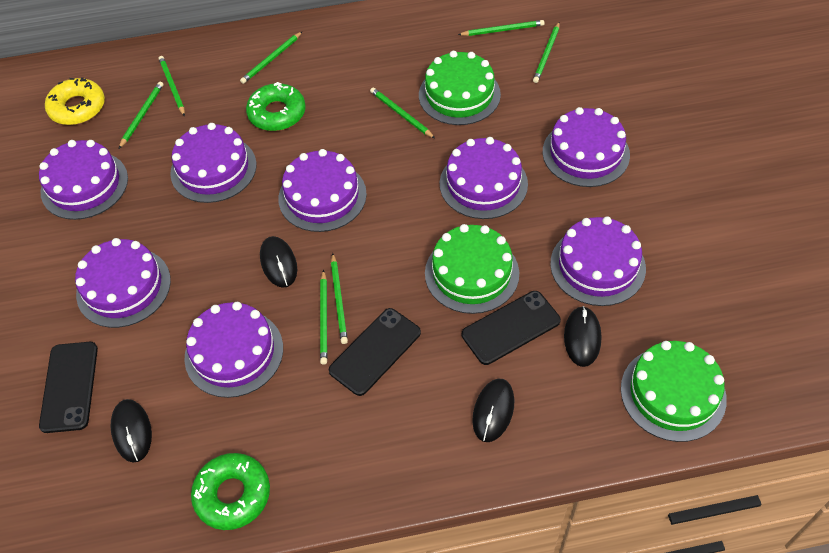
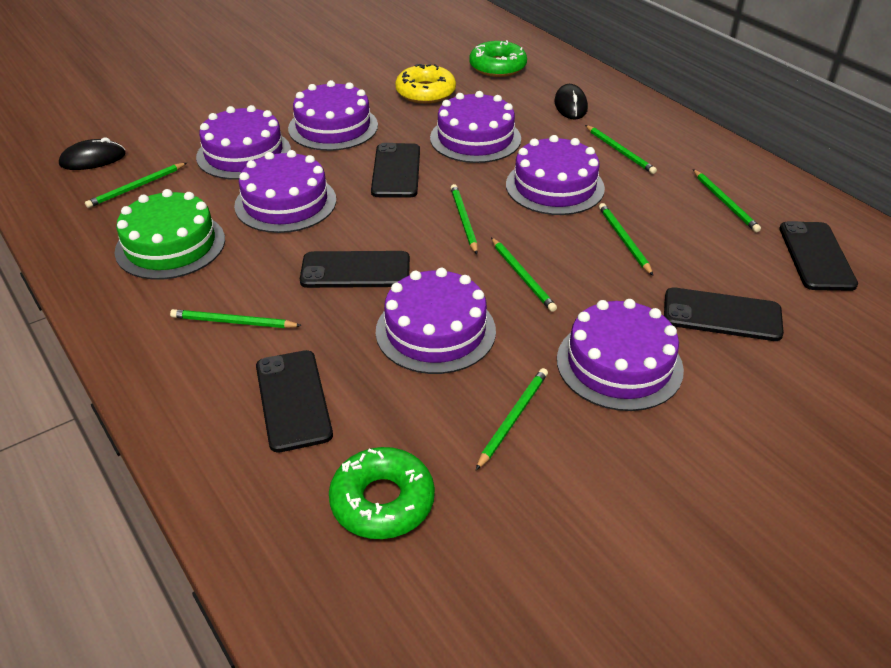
black mouse: [111,399,152,462] [260,236,297,288] [472,379,514,442] [564,306,601,367] = 4 -> [59,138,126,170] [554,84,588,120] = 2
black phone: [39,342,98,433] [329,308,421,396] [462,291,561,365] = 3 -> [256,350,333,453] [300,251,410,288] [371,143,420,198] [664,287,784,341] [779,221,858,291] = 5
green cake: [419,51,501,125] [425,224,519,314] [621,341,727,442] = 3 -> [115,189,225,280] = 1
purple cake: [39,140,128,220] [75,238,171,328] [170,123,257,203] [184,302,283,398] [278,149,367,232] [440,137,528,219] [543,107,630,187] [550,216,646,306] = 8 -> [196,105,291,180] [234,150,336,233] [288,80,378,151] [376,268,496,374] [430,91,521,163] [506,135,605,215] [557,299,684,411] = 7

